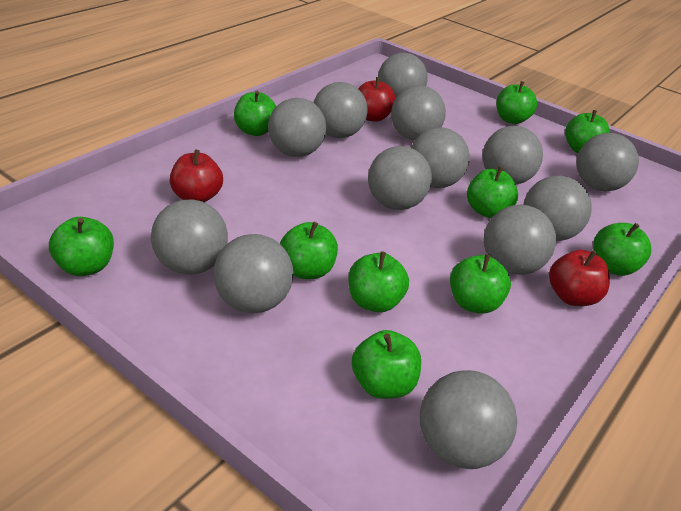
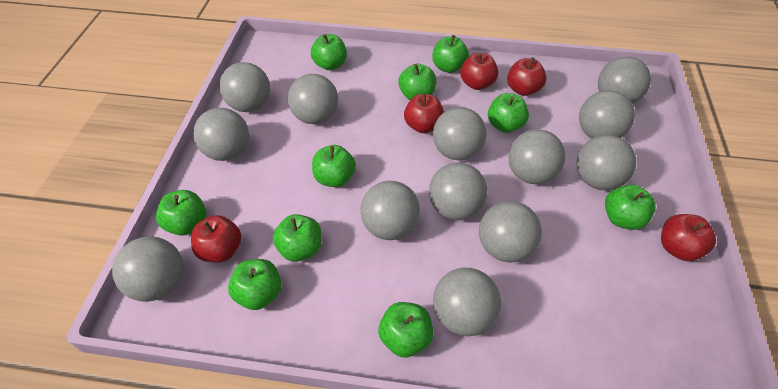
red apple: [170,150,223,202] [358,77,396,122] [549,250,610,306] = 3 -> [191,215,242,263] [404,93,444,133] [460,53,498,90] [507,57,547,96] [661,214,716,261] = 5

